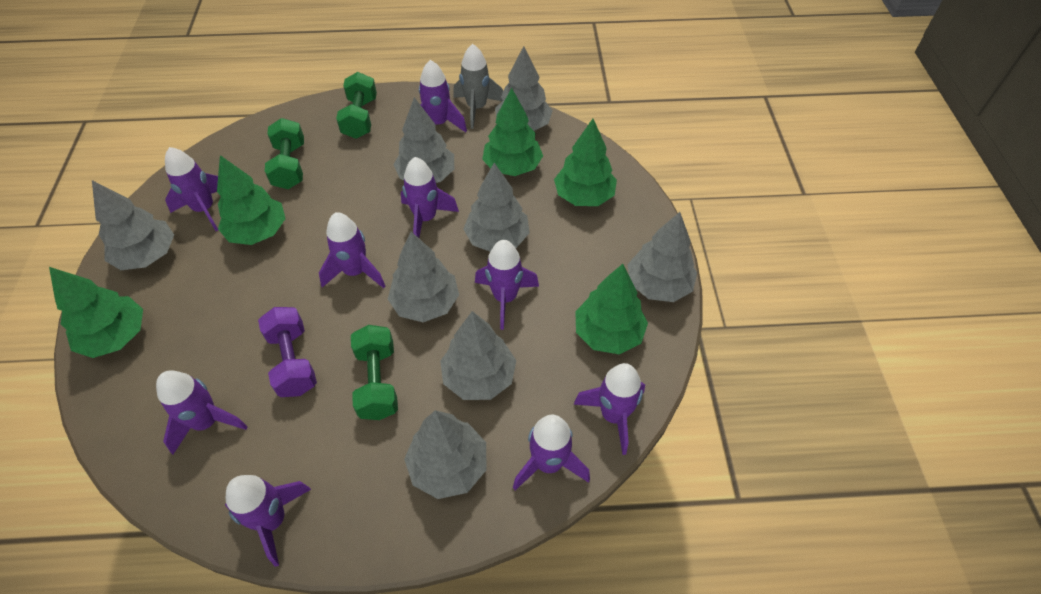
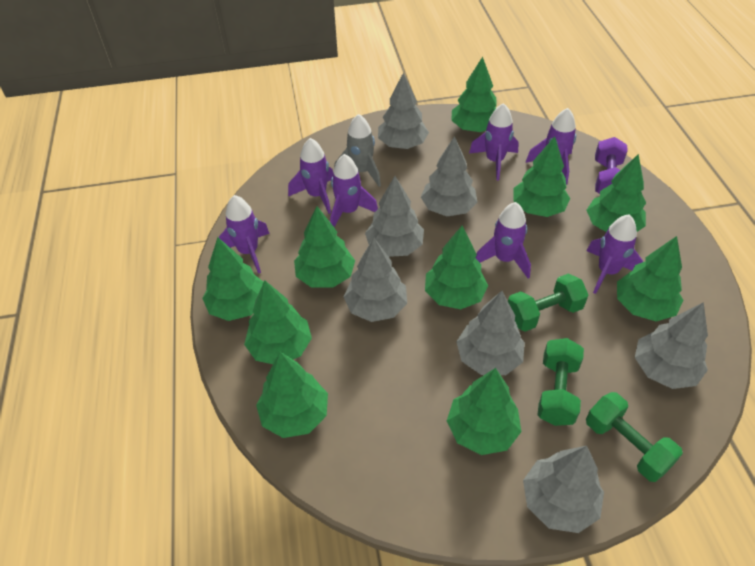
green tree: [49,267,143,358] [217,155,286,245] [482,88,543,176] [554,119,617,206] [575,264,648,355] = 5 -> [202,237,264,321] [244,280,312,364] [256,352,328,438] [294,206,355,288] [425,225,488,309] [447,368,521,455] [451,57,496,132] [513,136,570,217] [587,154,646,232] [617,236,683,321] = 10
grey tree: [92,180,174,270] [388,232,459,322] [393,97,454,183] [404,410,486,499] [440,311,516,400] [464,163,530,252] [495,46,553,131] [627,212,697,302] = 8 -> [344,238,407,322] [365,176,424,257] [378,73,429,149] [421,136,477,216] [456,291,525,375] [523,446,604,533] [635,302,708,389] = 7
purple rocket: [156,370,248,455] [165,147,218,231] [225,475,311,567] [319,212,385,288] [401,157,459,238] [419,60,467,132] [475,240,539,330] [513,415,590,490] [574,363,645,455] = 9 -> [218,195,270,274] [288,138,333,214] [330,154,378,227] [469,103,519,180] [475,202,531,278] [526,108,576,185] [587,215,643,294] = 7

